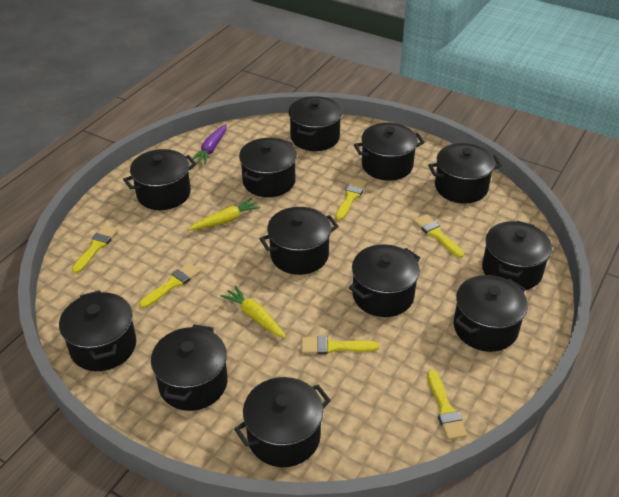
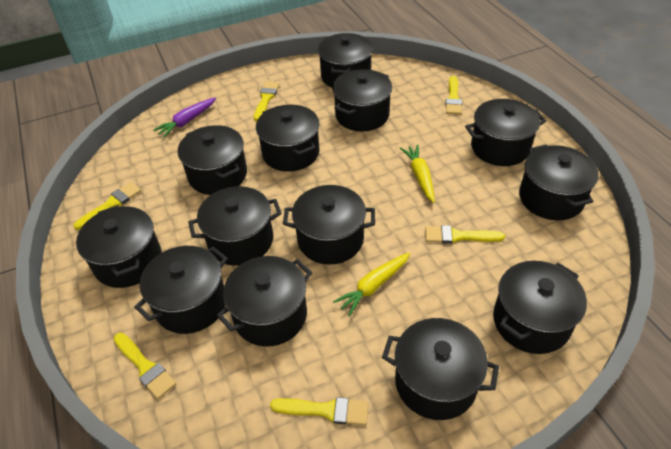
black pot: [59,290,136,371] [123,149,197,210] [151,324,228,411] [234,377,331,467] [239,138,297,197] [259,207,339,275] [288,96,342,151] [349,244,420,317] [354,123,425,181] [428,143,502,204] [454,275,528,352] [482,221,552,290] = 12 -> [76,205,162,288] [134,246,228,334] [178,125,247,195] [188,186,282,266] [217,256,312,347] [256,105,320,172] [283,185,375,265] [318,33,373,88] [332,69,392,131] [382,318,499,420] [465,99,546,166] [493,261,587,354] [519,145,599,220] = 13

